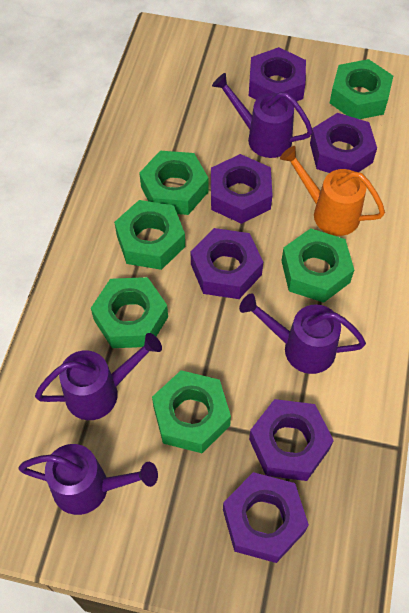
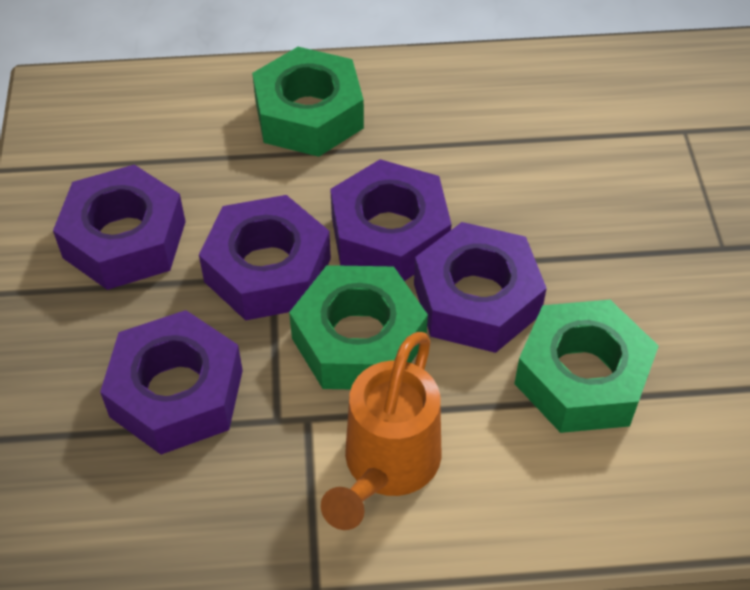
green nut: [91,277,168,348] [114,200,185,270] [139,151,208,215] [152,370,231,453] [281,228,354,303] [330,59,393,119] = 6 -> [252,47,364,157] [289,265,428,389] [514,300,659,433] = 3
purple nut: [190,228,263,299] [211,154,272,224] [223,472,309,563] [249,47,306,101] [249,399,334,481] [310,113,377,173] = 6 -> [53,165,186,290] [100,310,243,455] [199,195,331,321] [330,159,452,281] [414,222,547,353] = 5
purple watering can: [18,444,158,515] [35,333,162,420] [212,73,313,158] [239,293,366,374] = 4 -> none = 0

